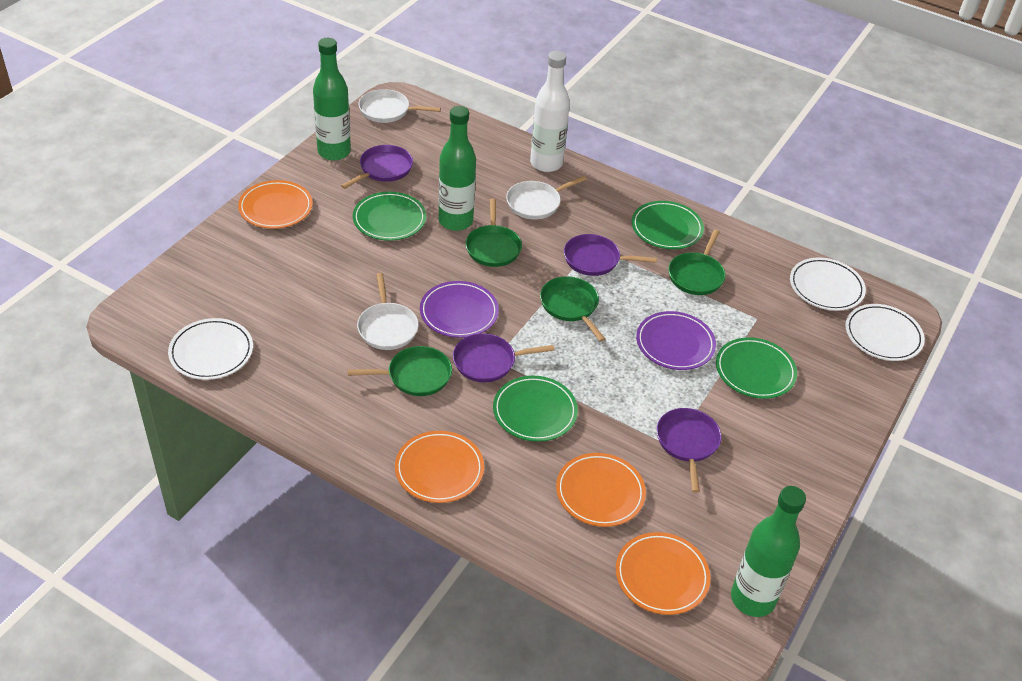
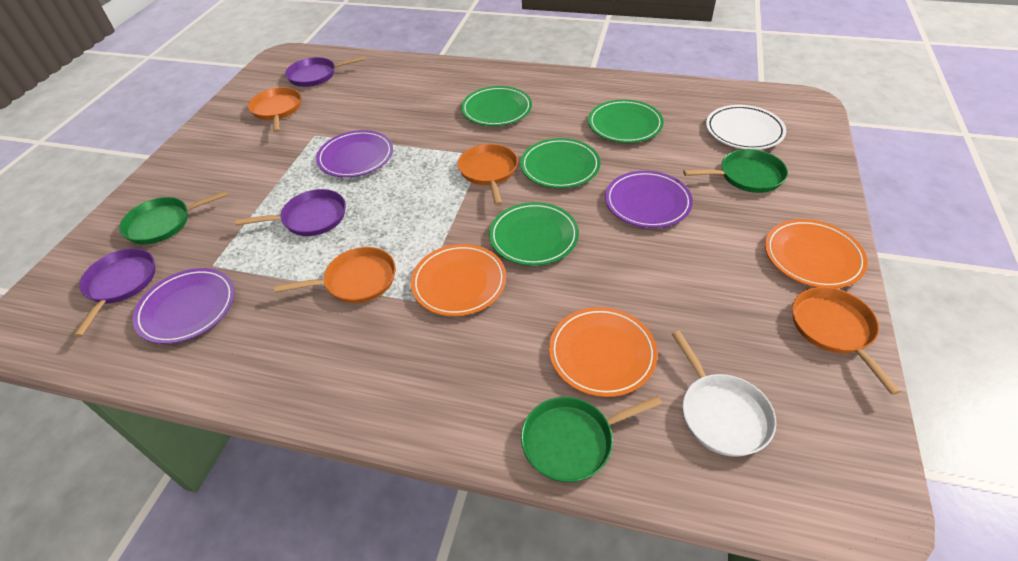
green bottle: [313,38,351,161] [438,106,476,231] [731,486,806,617] = 3 -> none = 0
green pan: [348,346,452,396] [465,198,522,267] [540,276,605,342] [668,229,726,295] = 4 -> [119,191,228,244] [521,396,662,483] [683,149,788,193] = 3
orange pan: none = 0 -> [248,87,301,133] [274,247,396,303] [458,144,518,206] [792,287,901,395] = 4
orange plate: [238,180,313,229] [395,431,484,503] [556,453,646,527] [616,532,711,615] = 4 -> [411,244,506,316] [549,307,658,397] [765,219,868,288] = 3
purple pan: [341,145,413,189] [453,333,554,382] [564,234,657,276] [657,408,722,493] = 4 -> [74,248,156,337] [236,189,346,236] [285,56,366,87] = 3
purple plate: [420,281,499,338] [636,311,716,370] = 2 -> [133,268,234,344] [316,130,393,177] [605,171,693,228] = 3
white bottle: [530,51,570,172] = 1 -> none = 0
white pan: [357,273,419,350] [359,89,441,123] [506,176,587,220] = 3 -> [672,331,776,457] = 1
white plate: [168,318,253,380] [790,257,866,311] [845,304,925,361] = 3 -> [706,105,786,150] = 1

